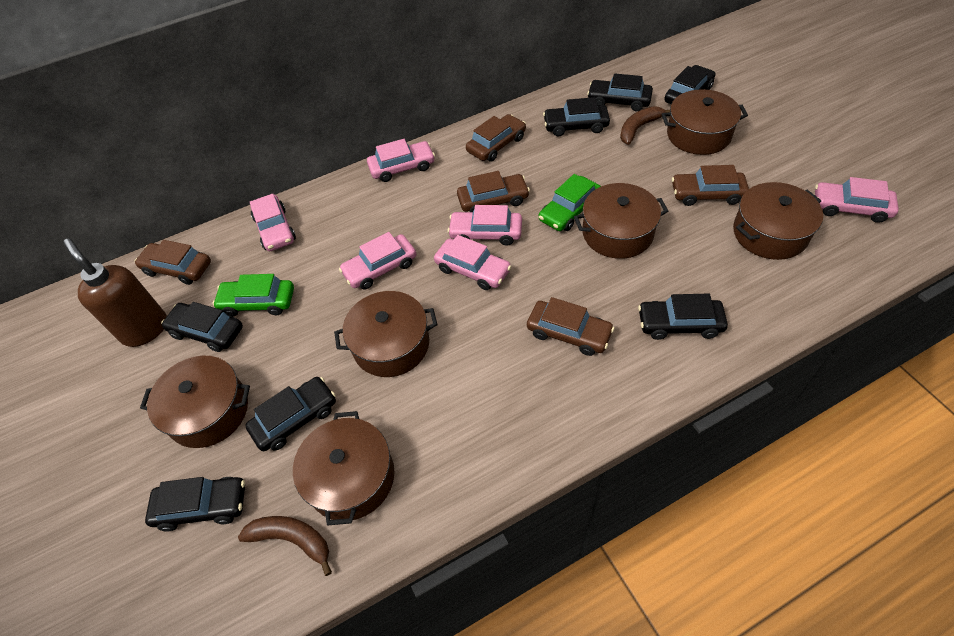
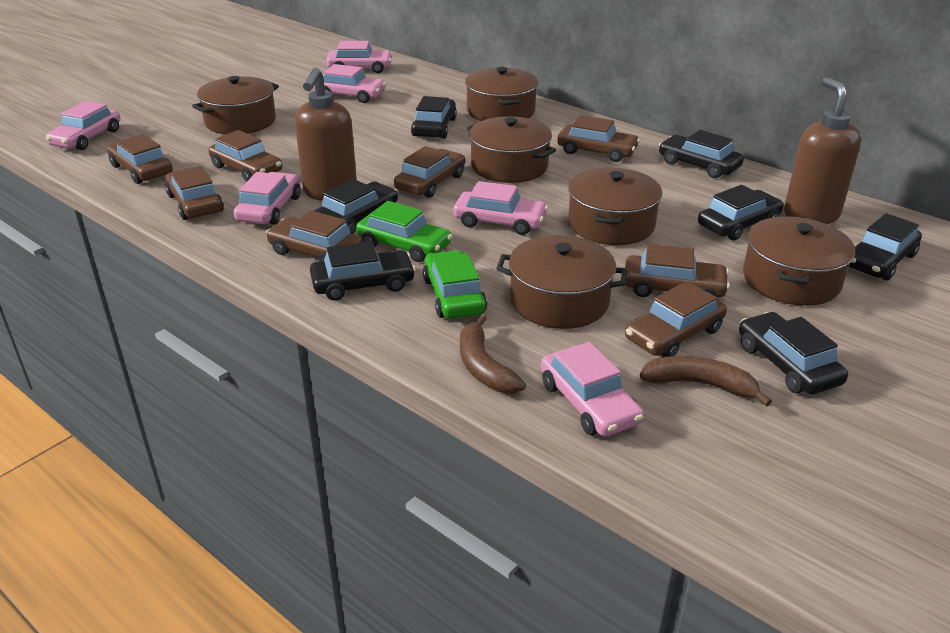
brown car: [135,240,211,285] [457,171,530,212] [466,114,526,162] [527,297,614,356] [672,165,749,206] = 5 -> [107,134,173,184] [165,166,224,220] [208,130,282,182] [266,211,363,261] [394,146,465,198] [557,115,640,162] [625,244,730,297] [625,281,727,357] = 8
brown soap dispenser: [63,238,167,347] = 1 -> [295,68,357,201] [784,77,861,224] = 2

